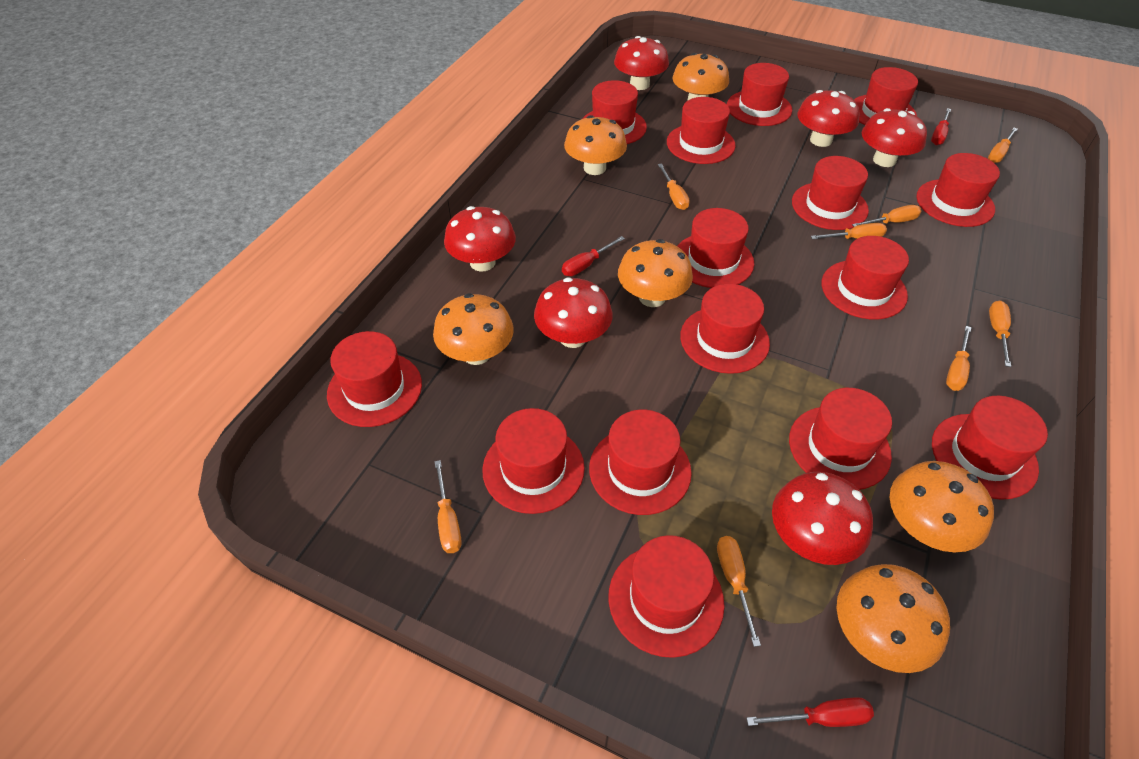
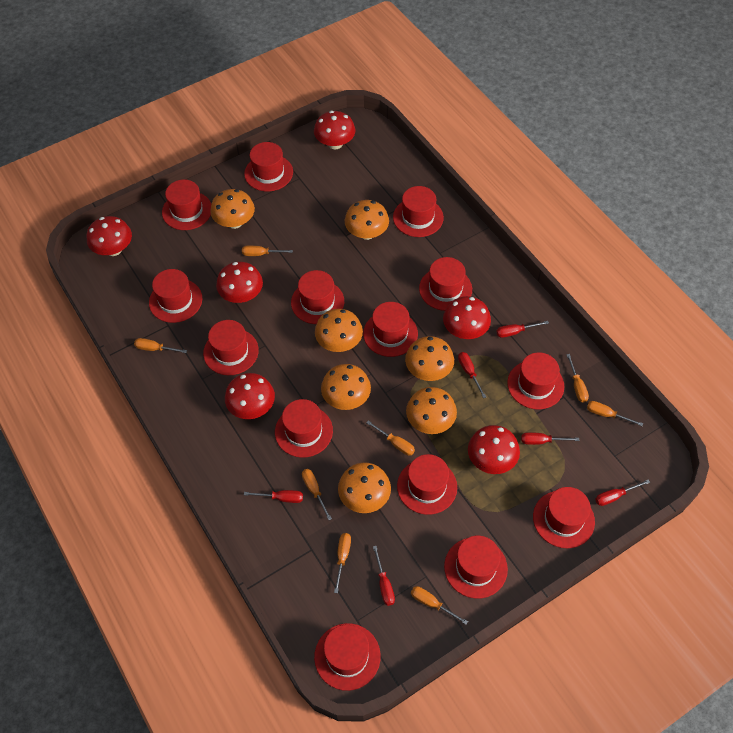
orange mushroom: [433,293,514,365] [564,115,627,175] [618,239,693,307] [672,53,729,101] [837,564,950,673] [890,461,994,552] = 6 -> [210,189,255,229] [315,309,363,352] [321,364,371,410] [338,462,391,513] [345,200,389,240] [405,336,454,381] [406,387,457,434] = 7
red hat: [327,331,422,427] [482,408,585,514] [583,80,647,144] [589,409,692,515] [608,535,725,658] [667,97,736,164] [678,208,754,288] [680,284,770,374] [727,63,792,126] [789,388,892,490] [792,156,869,230] [822,236,909,320] [854,67,918,125] [916,153,1000,227] [932,396,1048,500] = 15 -> [149,269,202,323] [162,179,211,230] [203,320,259,375] [244,142,293,191] [275,399,333,458] [291,270,344,324] [314,623,381,691] [363,302,418,357] [393,186,444,237] [397,454,457,515] [419,257,472,311] [444,536,508,599] [507,352,564,409] [533,487,595,548] = 14
red screwdriver: [562,236,625,276] [746,697,874,727] [931,108,951,145] = 3 -> [244,490,303,503] [373,546,395,606] [458,352,486,398] [496,321,549,338] [521,432,579,445] [595,480,650,506] = 6

